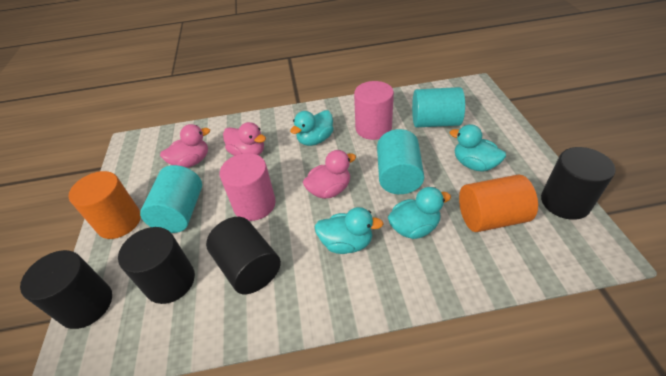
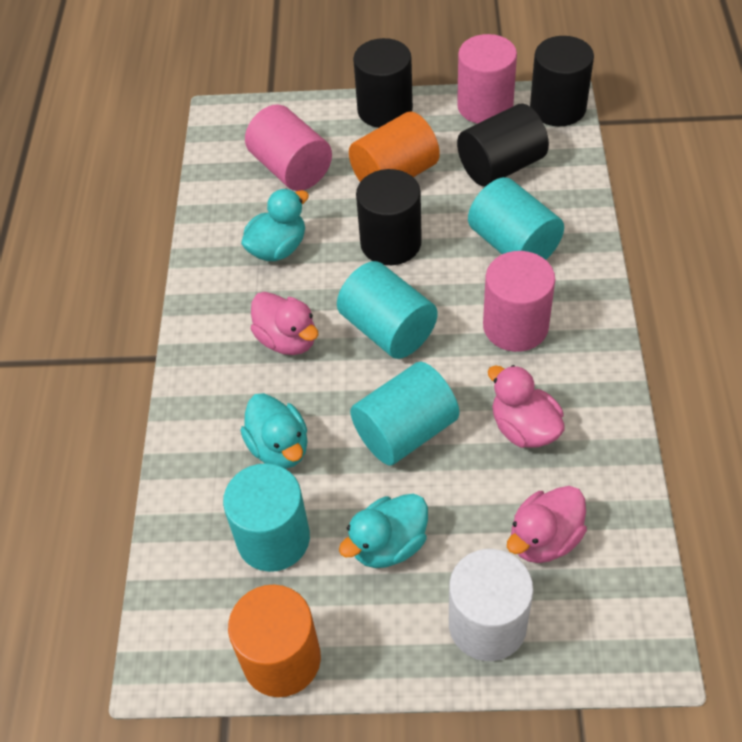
pink cylinder: [220,153,276,221] [354,81,394,140] = 2 -> [245,104,332,191] [457,34,517,124] [483,251,555,352] = 3
turquoise cylinder: [140,165,202,233] [377,129,424,194] [412,87,465,127] = 3 -> [223,463,310,572] [337,261,438,359] [350,362,459,465] [468,177,564,260] = 4
turquoise duck: [290,110,334,146] [315,207,384,254] [388,187,451,239] [450,124,506,172] = 4 -> [240,393,308,469] [241,189,309,261] [339,494,428,568] = 3
white cylinder: none = 0 -> [449,549,534,661] = 1

